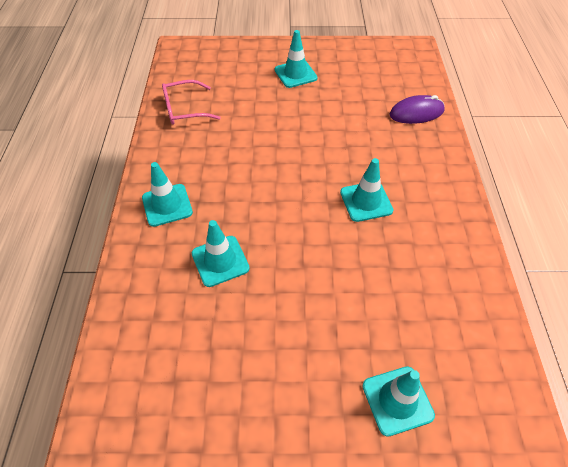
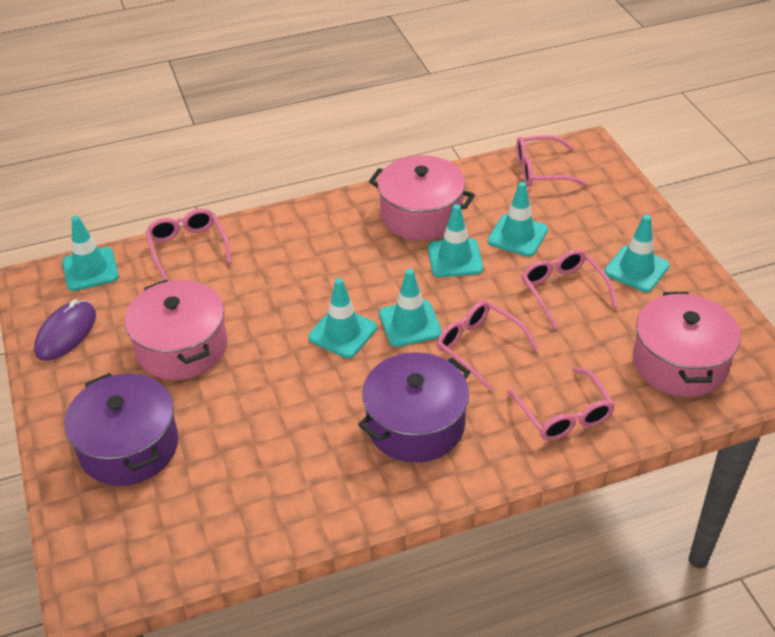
pink glasses: [162,80,221,125] = 1 -> [146,208,232,281] [437,300,538,390] [507,367,615,441] [516,135,587,186] [522,249,617,329] = 5
pink pot: none = 0 -> [125,280,227,380] [369,155,475,240] [633,292,741,397] = 3
purple pot: none = 0 -> [64,373,178,486] [358,352,470,463] = 2
turquoise traffic cone: [142,162,193,227] [192,220,250,287] [275,30,318,88] [340,158,393,222] [363,366,435,437] = 5 -> [62,216,119,291] [308,278,377,358] [379,269,442,347] [428,204,483,277] [487,182,548,257] [604,214,670,292] = 6

